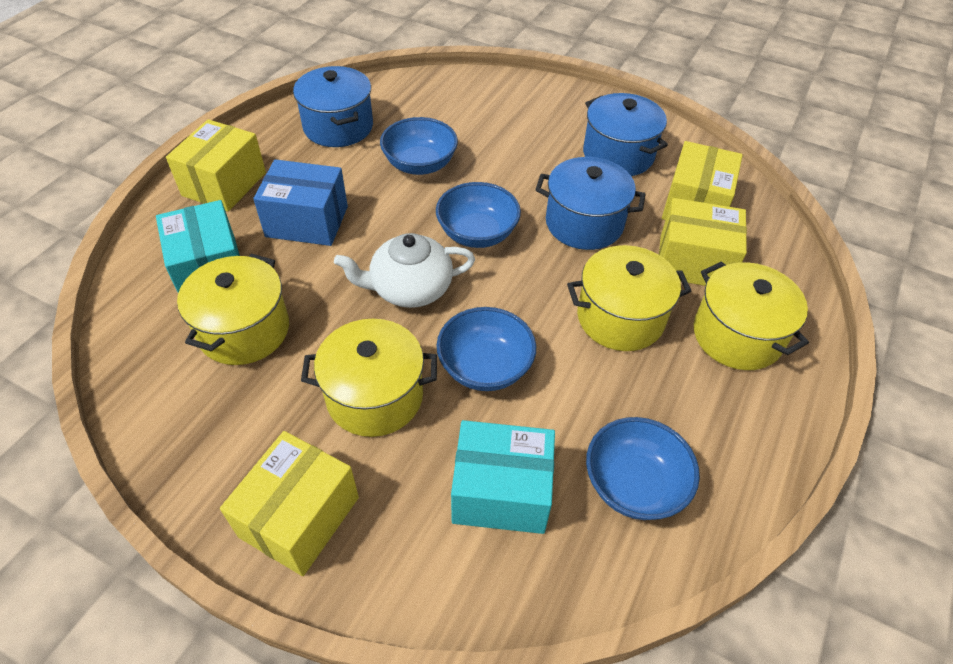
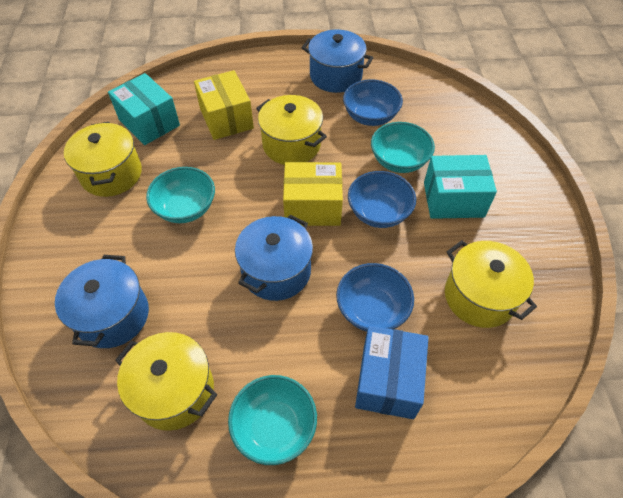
blue bowl: [380,117,458,175] [436,182,521,248] [436,307,536,391] [586,417,700,520] = 4 -> [336,263,414,332] [343,79,403,126] [348,171,416,228] = 3
turquoise bowl: none = 0 -> [146,167,215,223] [228,375,317,465] [371,122,435,173] = 3
white teapot: [334,233,475,308] = 1 -> none = 0
yellow box: [166,119,266,212] [220,431,359,576] [659,198,747,286] [662,141,743,220] = 4 -> [194,70,254,140] [283,162,343,226] = 2

